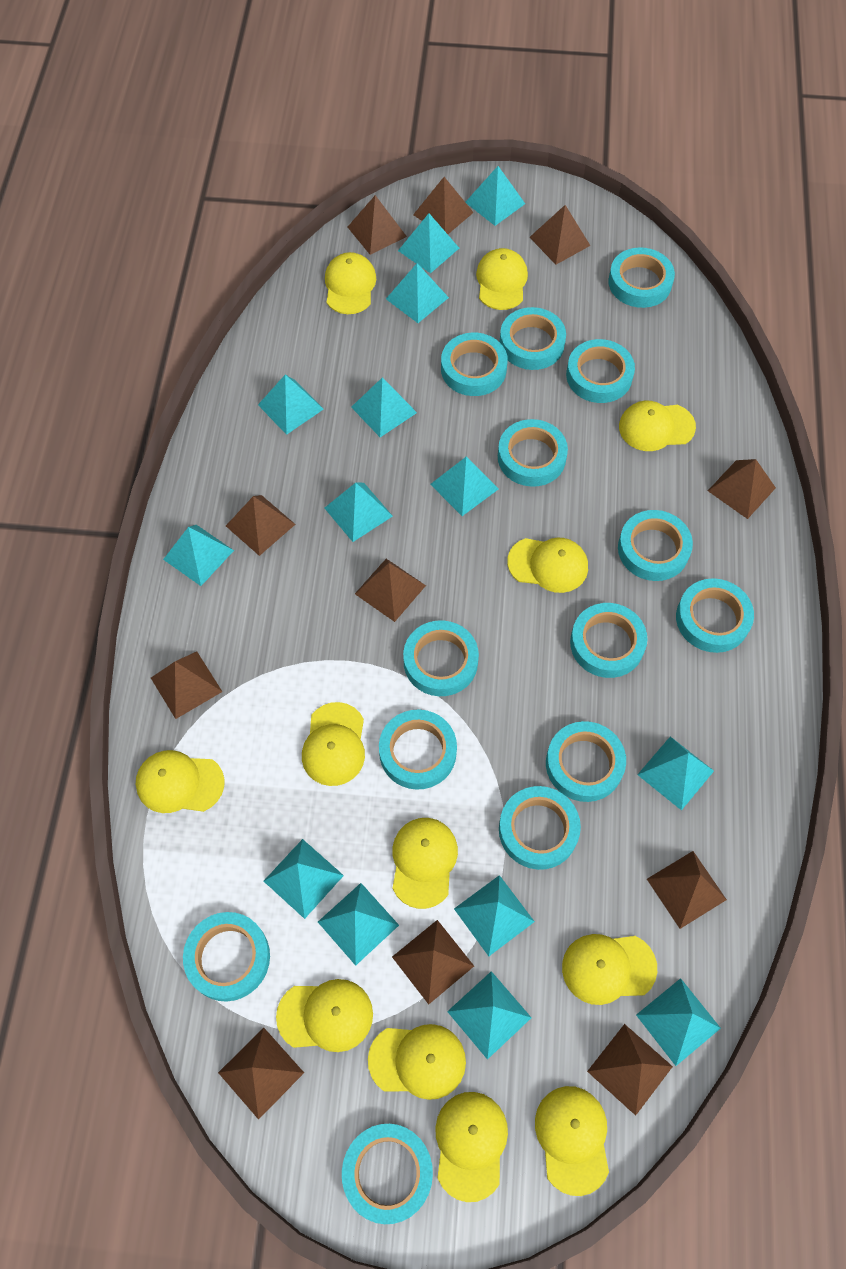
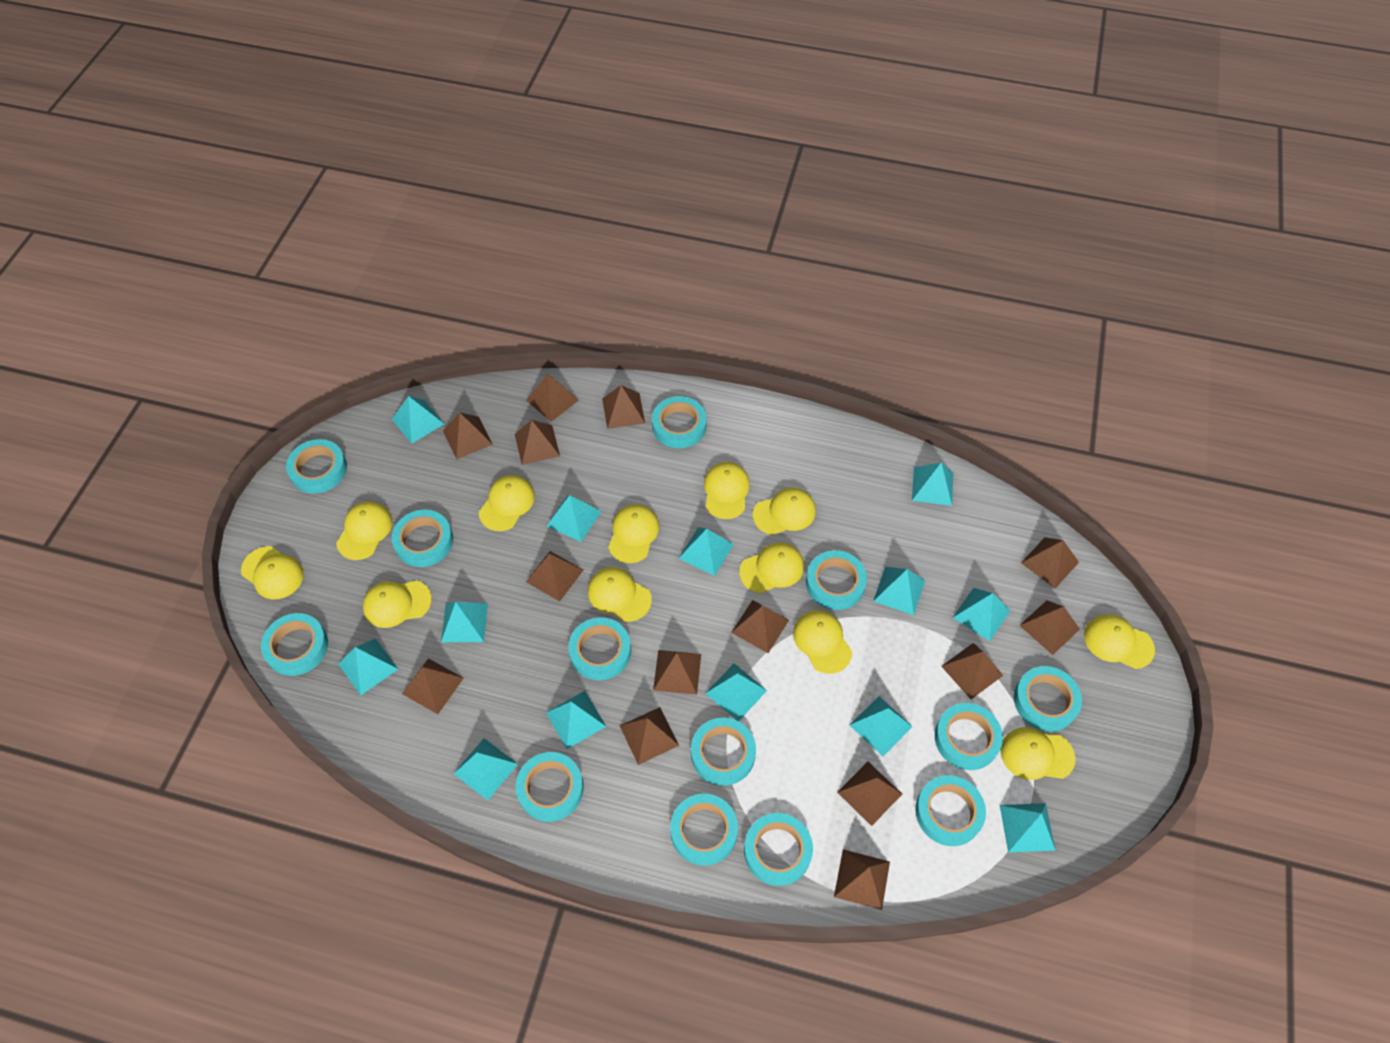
brown pyramid: [151,652,222,719] [218,1028,304,1120] [226,495,296,556] [348,195,407,255] [355,559,426,622] [392,920,474,1004] [413,177,474,234] [529,205,590,265] [587,1024,673,1116] [647,851,727,929] [708,459,776,519] = 11 -> [402,658,464,714] [443,413,493,459] [515,420,560,465] [526,374,579,422] [526,551,583,601] [602,385,645,429] [620,707,679,765] [653,650,701,695] [731,600,789,653] [834,849,890,910] [837,762,902,826] [941,643,1003,699] [1019,600,1080,655] [1021,537,1079,589] = 14
turquoise pyramid: [163,525,234,586] [258,375,324,435] [264,839,344,919] [318,883,399,966] [325,483,393,542] [351,377,417,437] [386,263,449,323] [398,213,459,273] [430,457,498,516] [447,971,532,1060] [454,875,535,956] [465,166,525,226] [636,978,721,1066] [637,736,714,810] = 14 -> [338,639,398,695] [392,396,444,444] [441,602,488,642] [454,738,518,800] [546,691,606,749] [547,495,602,542] [678,527,734,576] [705,663,767,721] [850,696,913,756] [873,567,925,615] [912,462,953,506] [953,588,1011,641] [1000,803,1056,852] = 13
turquoise tape: [183,912,270,1001] [342,1124,433,1224] [379,710,457,790] [403,620,479,696] [441,333,508,396] [498,419,568,487] [499,786,581,870] [500,307,566,370] [546,721,626,802] [566,339,635,403] [570,603,647,678] [608,248,675,308] [618,510,693,581] [676,578,754,653] = 14 -> [261,613,328,676] [286,439,347,494] [392,510,453,567] [516,752,584,822] [568,617,631,680] [652,396,707,448] [670,794,738,866] [691,717,756,786] [744,813,813,886] [806,550,867,610] [915,775,986,846] [935,703,1003,770] [1014,666,1082,732] = 13

